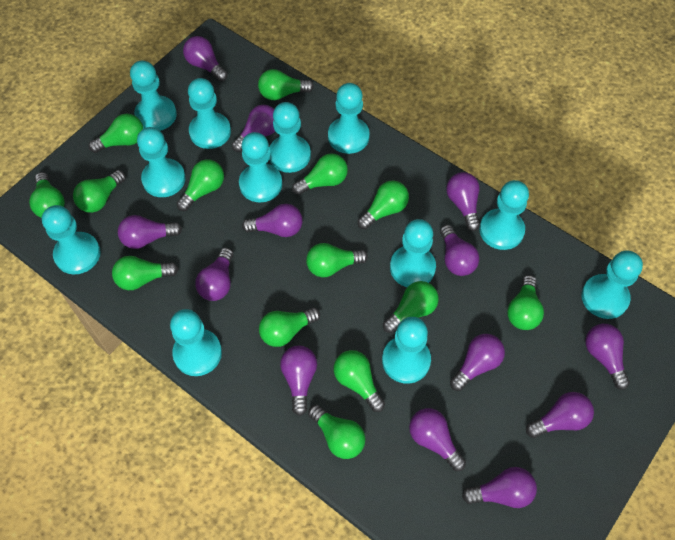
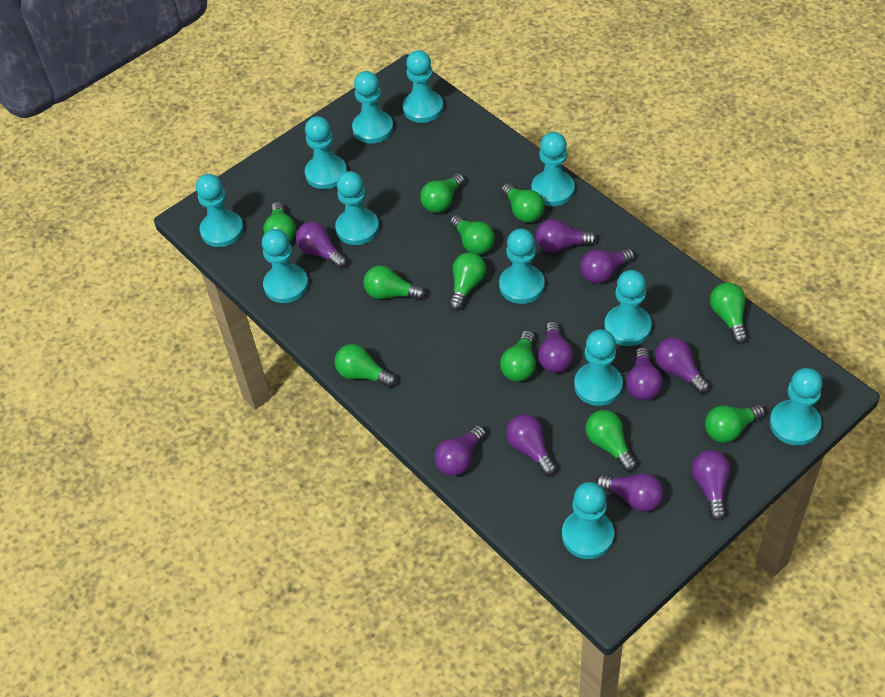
green light bulb: [29,172,65,218] [73,170,126,213] [89,114,143,153] [112,256,178,290] [176,159,224,211] [258,69,314,100] [259,308,320,347] [292,154,348,195] [306,243,368,277] [308,405,366,459] [334,350,385,412] [357,181,409,230] [383,281,439,333] [507,275,544,330] = 14 -> [263,202,296,243] [335,344,396,387] [363,265,426,300] [420,173,464,213] [449,252,486,311] [450,215,495,255] [500,331,536,382] [501,183,545,223] [586,410,637,472] [705,404,765,443] [710,282,747,344] = 11
purple light bulb: [118,215,182,249] [183,36,228,81] [195,248,233,301] [232,105,275,152] [242,204,303,237] [280,346,317,416] [409,408,466,471] [440,225,479,276] [446,172,480,231] [450,334,505,391] [462,467,537,508] [526,392,594,438] [585,324,630,390] = 13 -> [296,222,347,269] [434,425,486,476] [506,414,557,476] [536,219,597,253] [538,321,574,373] [580,248,634,284] [596,473,664,512] [626,347,663,401] [655,337,709,394] [692,450,731,521] = 10

